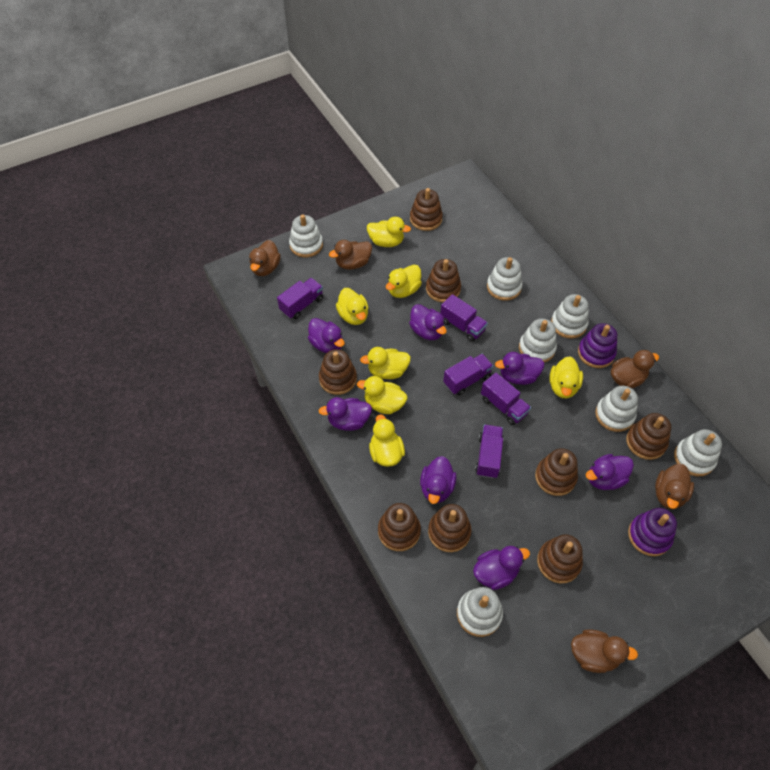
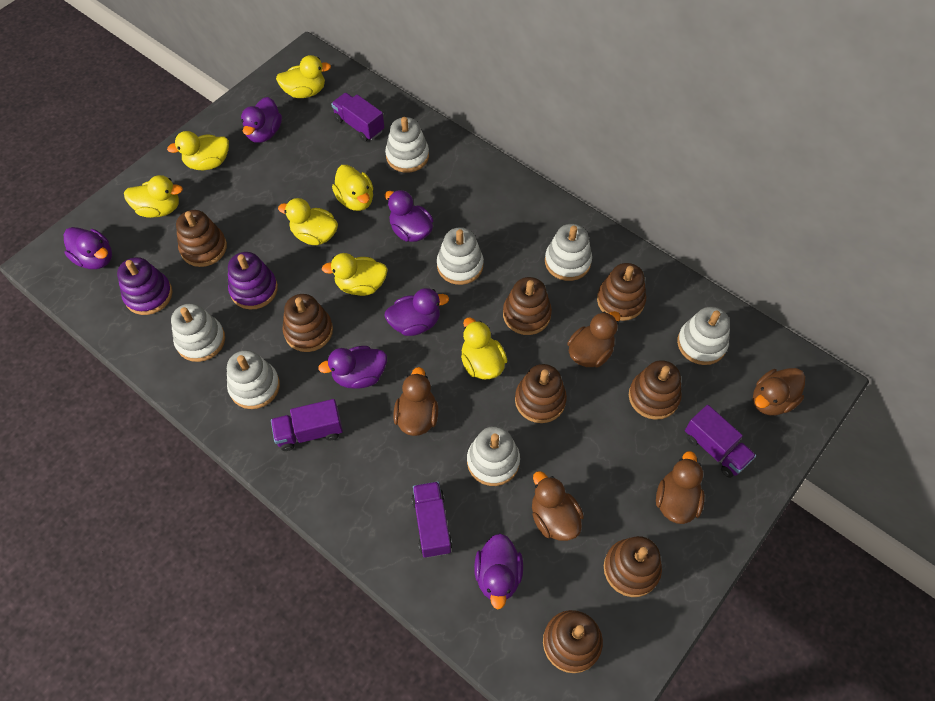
purple duck: [308,318,345,353] [318,397,372,431] [409,304,447,340] [420,456,457,504] [473,546,530,590] [495,352,545,385] [586,454,634,490] = 7 -> [64,227,112,269] [241,97,282,143] [318,346,387,389] [384,288,449,336] [385,190,433,242] [474,533,523,609] = 6
purple truck: [277,278,323,319] [440,294,488,342] [443,354,493,396] [475,425,503,478] [481,372,531,425] = 5 -> [271,399,343,451] [331,93,385,141] [412,481,452,558] [685,405,756,478] = 4

